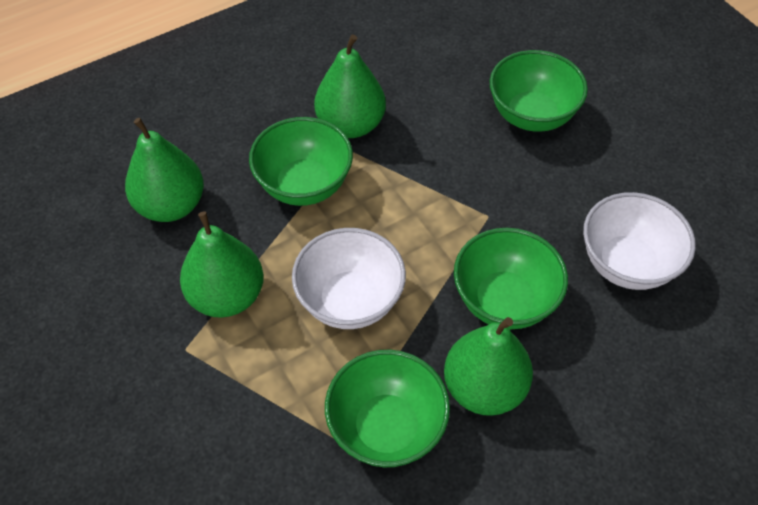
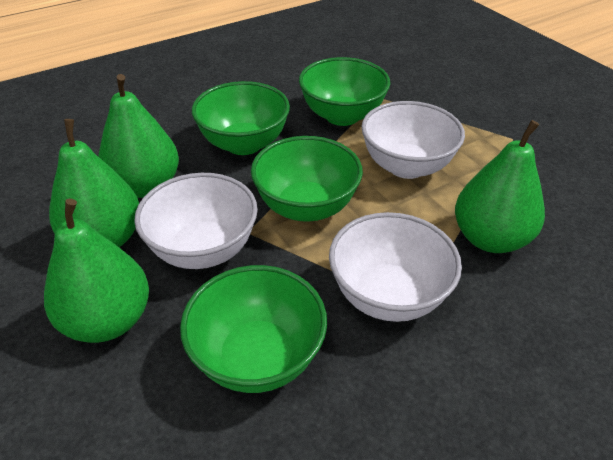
white bowl: [292,228,406,329] [583,192,696,290] = 2 -> [134,173,258,269] [329,212,462,322] [361,101,465,179] = 3

